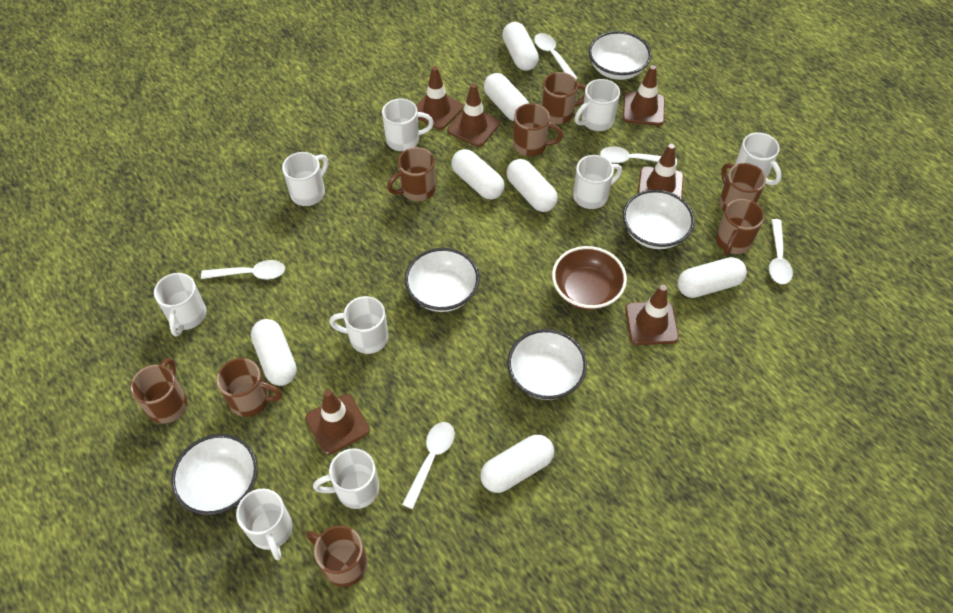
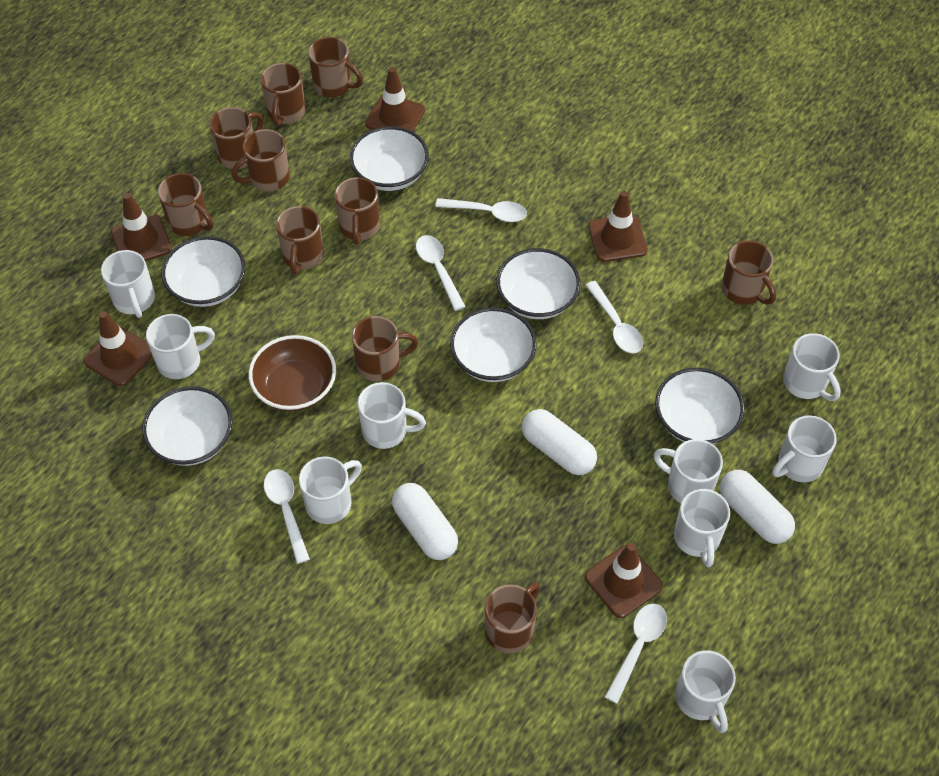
brown mug: [130,358,187,423] [217,358,282,417] [306,525,368,587] [387,147,436,201] [513,103,563,156] [542,72,586,124] [716,199,764,256] [719,163,766,212] = 8 -> [158,173,213,236] [209,107,263,169] [231,129,290,191] [261,63,306,126] [276,206,324,274] [308,37,363,97] [335,177,380,245] [352,316,418,381] [485,582,540,654] [721,240,776,305] = 10
brown traffic cone: [305,390,370,455] [416,66,463,130] [447,83,500,147] [623,65,665,126] [625,285,679,345] [638,144,684,198] = 6 -> [84,311,153,386] [111,193,172,261] [365,67,425,132] [585,543,663,618] [588,191,648,262] = 5
white bowl: [171,434,258,515] [405,248,479,312] [507,329,587,400] [589,31,651,80] [623,189,694,249] = 5 -> [142,386,233,466] [162,236,245,307] [350,126,429,191] [450,307,537,382] [496,248,580,319] [655,368,745,444] = 6
white capsule: [251,319,297,386] [451,149,505,200] [480,435,554,493] [484,73,529,121] [502,22,539,71] [506,159,558,212] [678,257,747,298] = 7 -> [392,483,458,560] [522,409,597,475] [720,470,795,544] = 3

